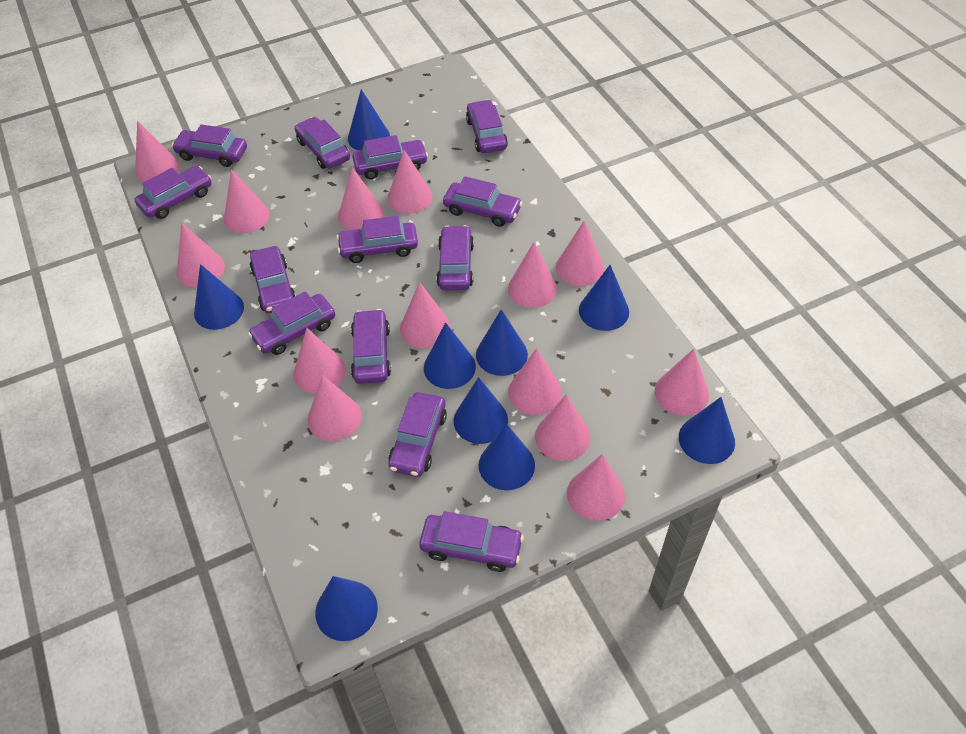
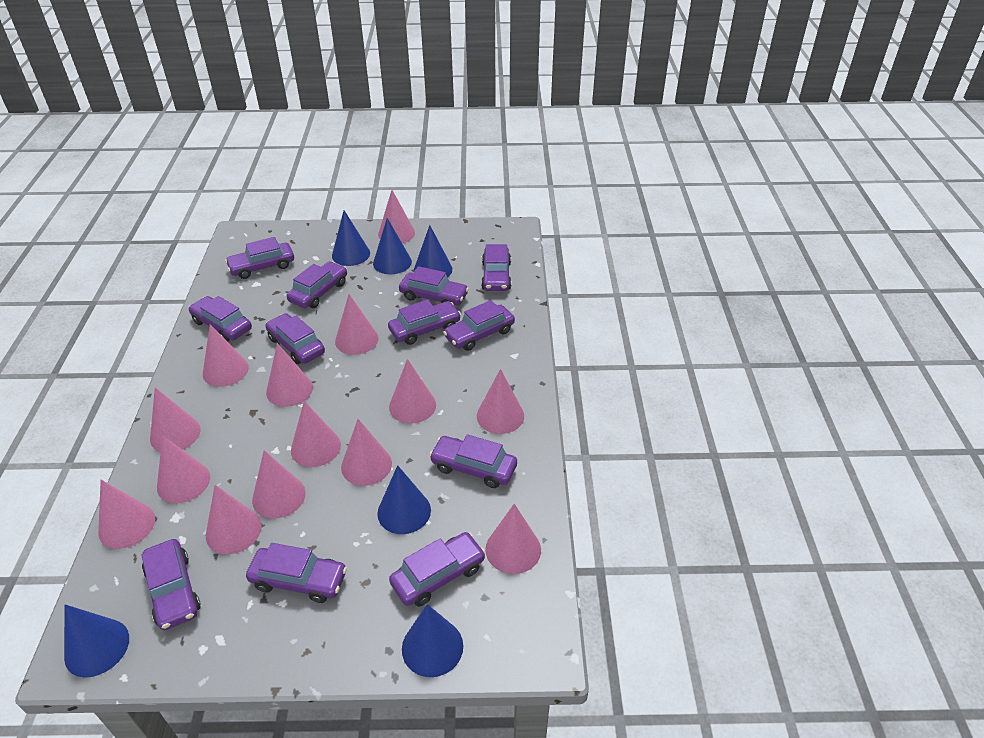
blue cone: [194,264,244,330] [315,576,378,641] [348,89,390,151] [424,322,476,389] [454,377,508,444] [476,309,528,376] [479,424,535,490] [579,265,629,331] [679,397,735,464] = 9 -> [64,605,129,678] [332,210,370,266] [373,218,412,274] [377,465,431,534] [402,604,463,677] [414,225,453,277] = 6
purple car: [135,166,212,219] [171,124,247,167] [248,291,335,355] [250,246,296,313] [294,117,350,169] [337,216,418,263] [351,309,391,384] [352,135,428,179] [388,392,447,477] [419,511,524,572] [436,225,474,290] [443,176,523,227] [466,100,508,153] = 13 -> [142,539,201,630] [189,296,252,342] [225,237,294,279] [246,543,347,603] [265,313,325,364] [287,261,347,308] [388,299,461,345] [389,532,486,606] [399,266,469,306] [429,434,517,488] [443,300,515,351] [481,244,512,291] = 12

